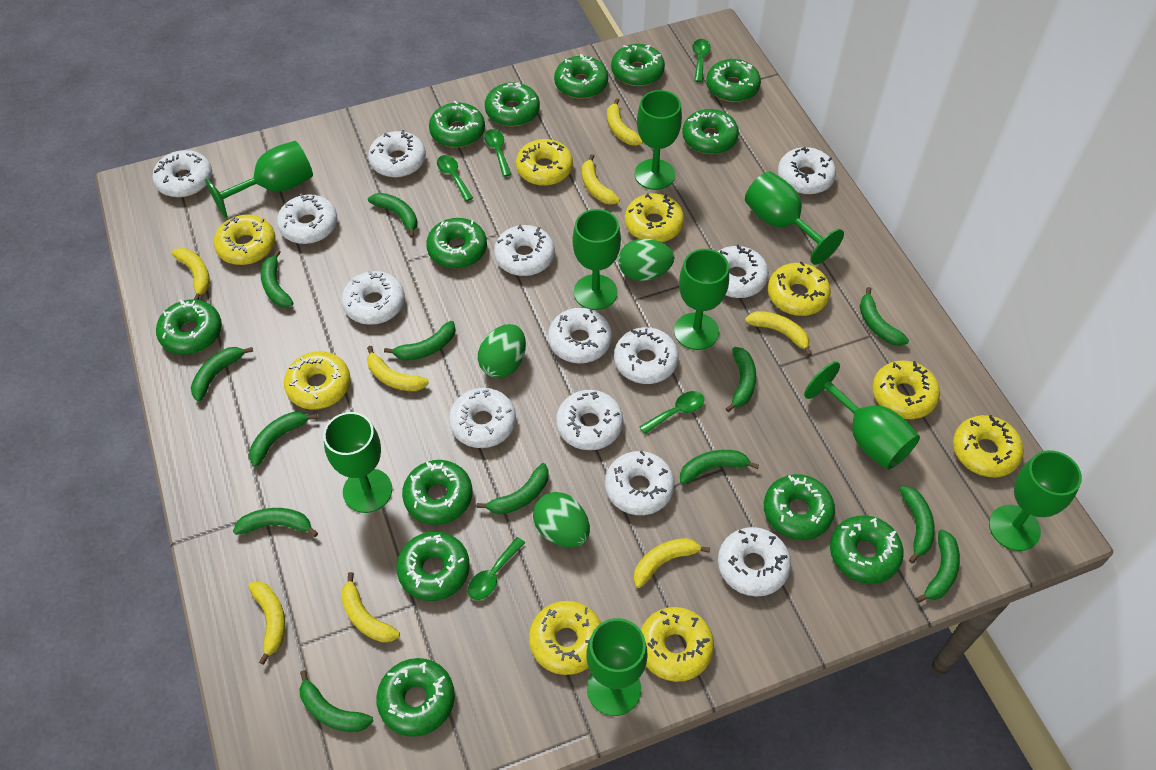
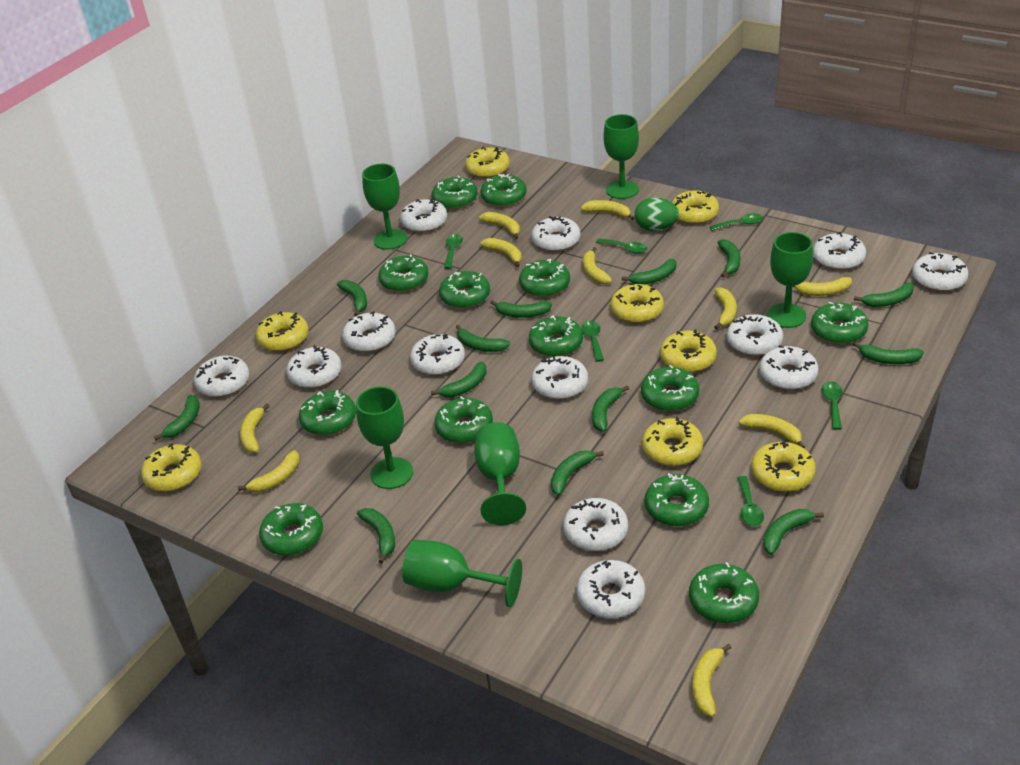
green egg: [478,324,526,378] [533,492,590,548] [618,239,674,281] = 3 -> [634,197,679,231] = 1
green goblet: [205,141,313,218] [323,412,392,513] [572,209,621,310] [586,618,648,716] [635,90,682,190] [674,249,729,350] [745,172,844,265] [804,362,920,470] [989,450,1082,551] = 9 -> [356,386,413,489] [362,164,407,250] [402,540,522,607] [474,422,526,525] [604,114,639,199] [767,232,813,328] = 6
green spoon: [437,155,473,201] [468,537,525,600] [484,129,511,177] [639,391,704,434] [692,39,711,82] = 5 -> [444,234,463,269] [581,320,604,362] [596,238,648,254] [710,213,763,231] [737,476,764,526] [822,381,843,430] = 6
yellow banana: [171,248,210,300] [248,581,285,665] [341,572,400,643] [367,346,429,391] [582,154,620,205] [607,98,643,146] [634,538,710,588] [745,311,812,356] = 8 -> [238,450,300,492] [240,404,270,453] [479,212,520,239] [480,238,522,267] [581,200,634,220] [583,247,612,284] [692,644,732,717] [714,287,737,329] [738,414,805,448] [792,277,852,296] = 10
yellow donut: [214,215,276,265] [284,351,351,409] [516,139,573,186] [529,601,601,675] [625,193,684,242] [641,607,714,682] [768,261,831,316] [872,360,940,419] [953,415,1024,478] = 9 -> [141,443,202,492] [256,311,309,351] [465,147,510,178] [610,283,664,323] [642,417,703,466] [660,329,717,373] [672,190,719,224] [751,441,816,492] = 8

